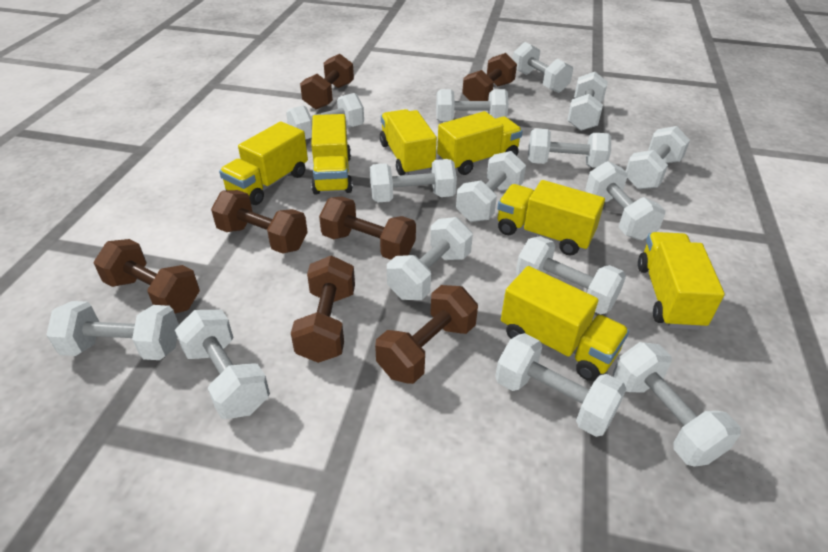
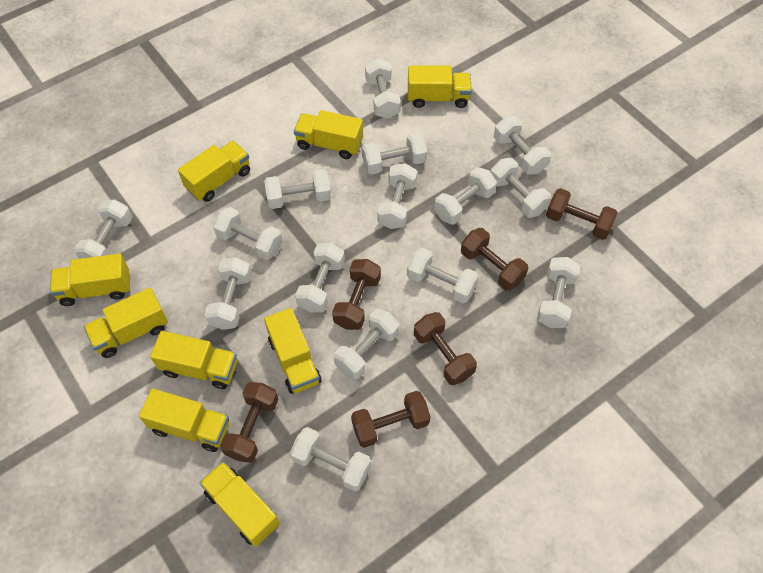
brown dumbbell: [94,239,200,314] [211,190,308,254] [291,256,355,363] [300,54,354,109] [319,197,416,260] [375,285,478,384] [462,53,517,101] = 7 -> [220,382,279,463] [332,259,381,330] [351,391,431,448] [414,312,477,385] [461,228,528,291] [546,188,618,240] = 6
yellow truck: [219,122,308,205] [311,114,353,195] [380,109,437,175] [437,111,523,175] [497,180,605,255] [501,266,629,381] [638,232,725,330] = 7 -> [50,254,130,306] [83,288,168,358] [139,389,229,452] [150,331,237,389] [178,141,250,202] [200,461,280,547] [264,308,321,394] [294,110,363,159] [408,65,472,108] = 9

